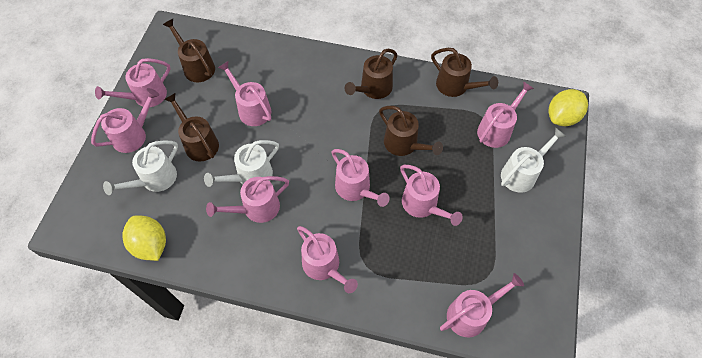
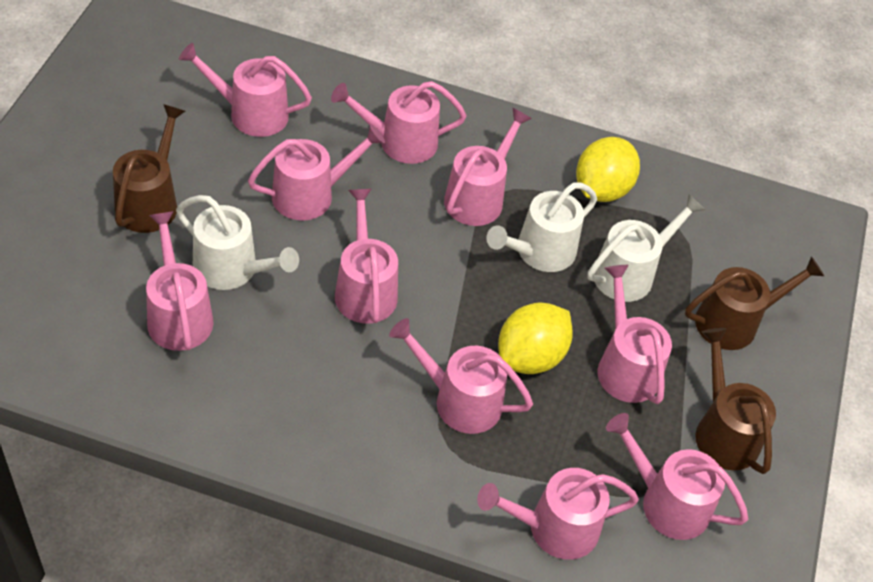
brown watering can: [163,19,215,82] [164,93,219,161] [344,49,397,99] [379,106,443,156] [431,48,498,97] = 5 -> [113,104,185,233] [685,256,824,350] [695,328,776,474] = 3
pink watering can: [91,88,159,153] [95,58,170,107] [206,176,289,223] [218,61,271,126] [297,226,358,293] [332,149,389,207] [400,165,463,226] [440,273,524,337] [477,81,534,148] = 9 -> [146,211,214,351] [179,43,312,137] [248,125,385,220] [331,81,466,164] [335,189,398,324] [389,318,533,434] [444,108,532,226] [477,468,639,560] [598,265,672,404] [606,413,748,540] = 10

